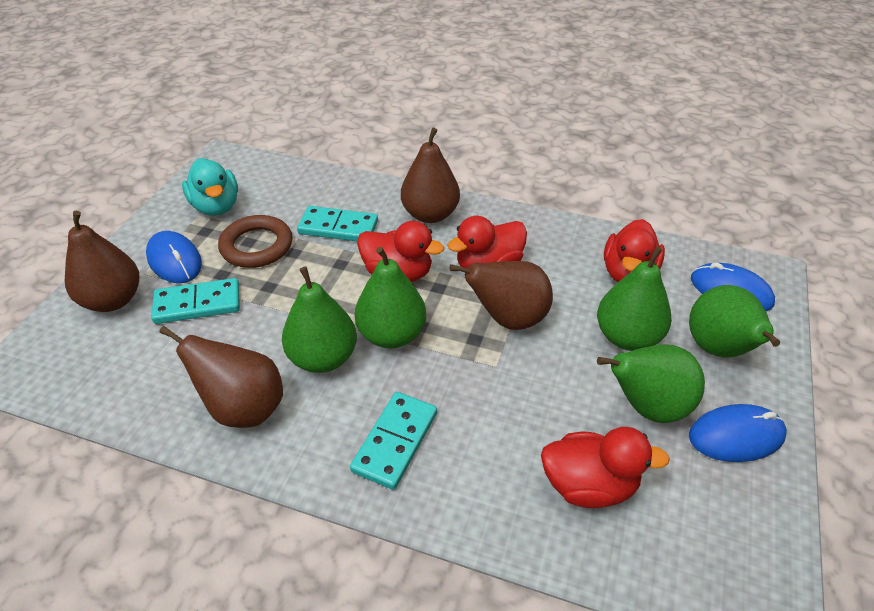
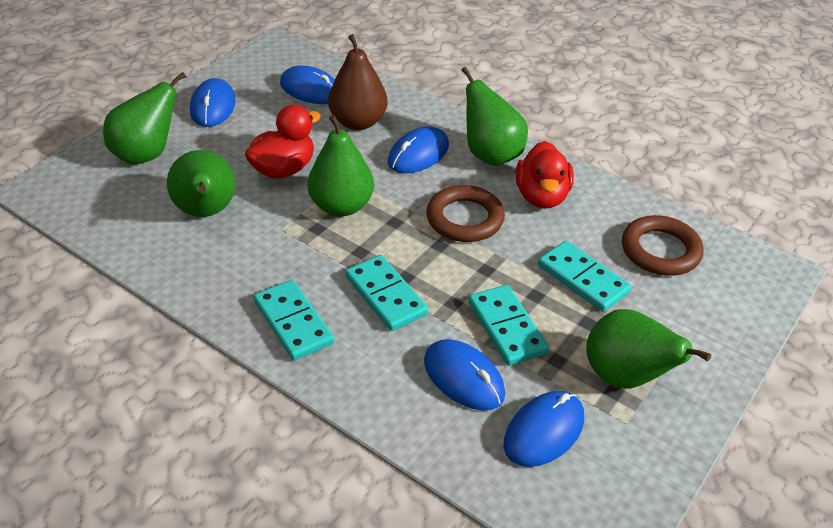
blue mouse: [146,231,202,283] [689,404,787,462] [691,262,775,311] = 3 -> [190,78,236,127] [280,66,335,104] [388,126,449,174] [424,339,505,411] [504,391,584,467] = 5
brown pear: [65,211,139,312] [159,326,283,428] [401,128,460,223] [449,261,553,330] = 4 -> [328,34,387,130] = 1
brown ring: [218,215,292,268] = 1 -> [426,185,505,242] [622,215,704,276] = 2
red duck: [357,221,444,282] [447,216,527,268] [541,427,670,508] [604,219,665,282] = 4 -> [245,105,321,179] [516,141,574,209] = 2
turquoise domino: [151,278,240,324] [297,206,378,242] [350,392,437,490] = 3 -> [253,280,334,361] [345,255,428,331] [468,285,549,366] [538,241,632,312] = 4
turquoise duck: [182,158,238,216] = 1 -> none = 0

